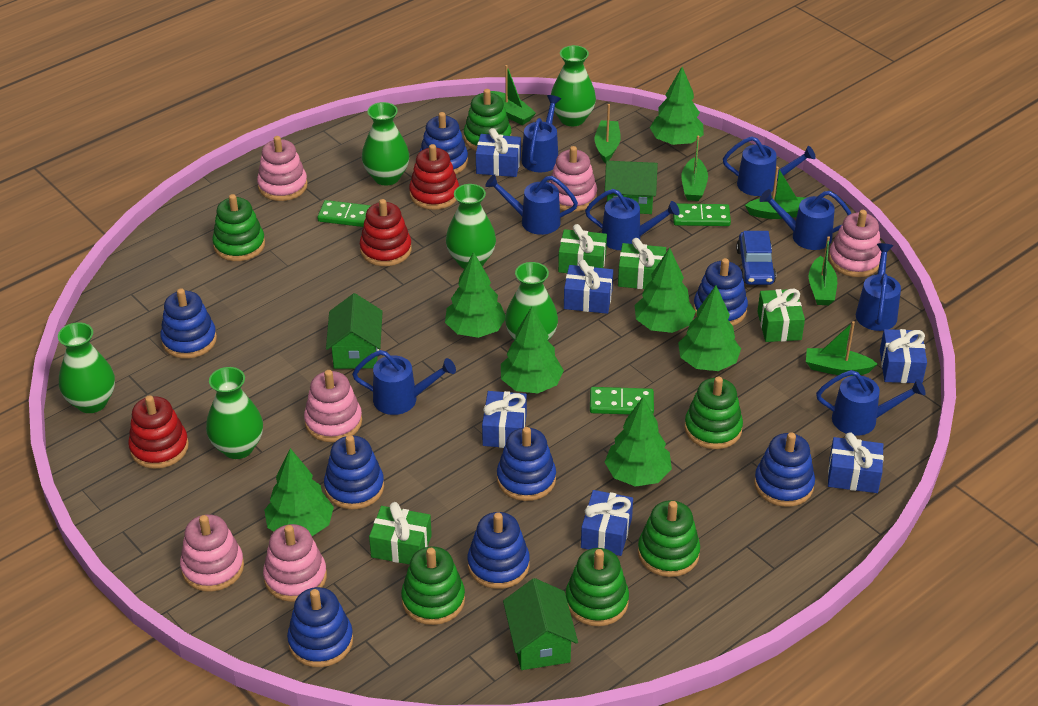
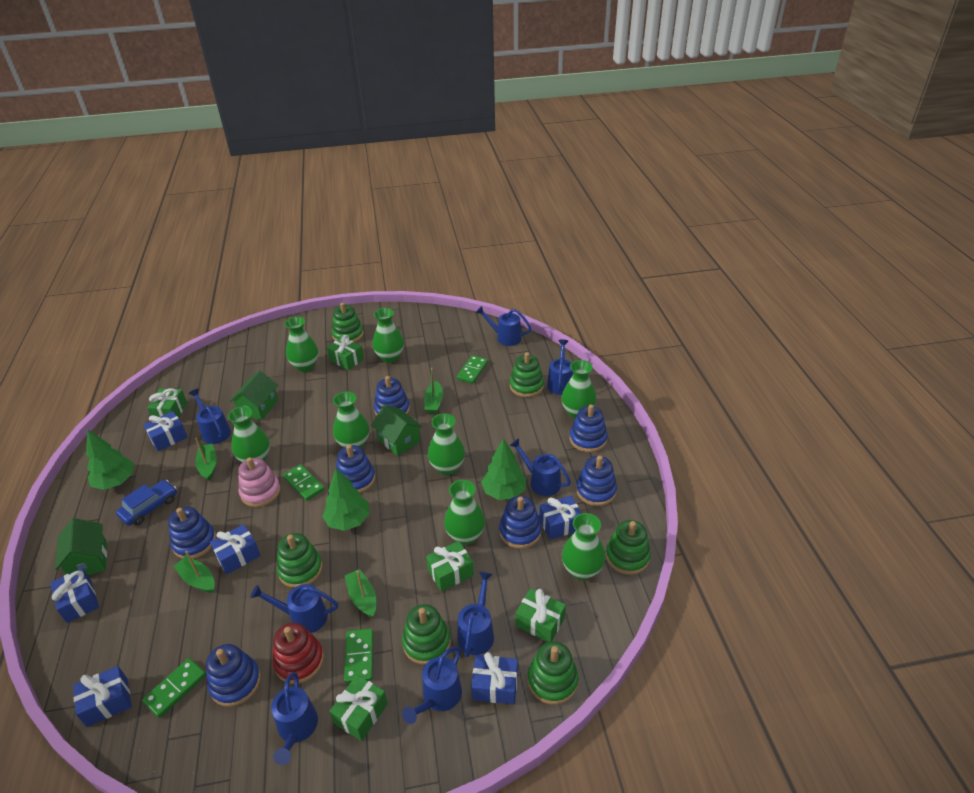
blue stacking toy: [160,288,217,359] [287,587,353,667] [324,435,384,509] [420,112,468,174] [467,512,530,589] [497,427,556,501] [693,258,748,326] [754,432,815,507] = 8 -> [168,507,216,559] [206,644,261,707] [336,445,375,493] [374,376,410,416] [499,496,542,549] [570,405,607,452] [576,455,617,506] = 7
green boat: [491,65,536,125] [595,104,621,163] [681,135,708,201] [745,167,805,219] [806,321,877,376] [809,236,837,305] = 6 -> [174,551,215,593] [195,438,217,481] [345,569,376,618] [424,368,443,413] = 4
green domino: [317,200,371,227] [590,387,654,415] [673,203,731,226] = 3 -> [142,658,206,718] [283,464,325,501] [344,628,373,683] [457,355,488,384] = 4
green gift: [369,502,432,565] [558,224,607,273] [618,238,666,289] [757,289,805,342] = 4 -> [147,388,187,418] [327,335,364,370] [330,675,388,741] [426,541,474,591] [516,588,566,642] = 5
green tree: [264,448,334,536] [445,252,506,338] [501,307,564,393] [605,397,672,487] [635,248,696,333] [650,67,704,146] [678,285,741,371] = 7 -> [86,430,134,490] [322,468,370,531] [481,439,526,500] = 3
green vase: [58,322,115,413] [206,367,263,459] [362,102,409,186] [446,184,496,269] [505,262,558,341] [551,45,596,126] = 6 -> [228,406,270,463] [284,317,318,372] [333,392,369,448] [372,308,404,363] [428,413,465,475] [444,480,485,545] [561,360,596,419] [562,513,606,580] = 8
pink stacking toy: [180,514,244,592] [257,136,308,201] [263,524,327,602] [304,370,362,442] [549,146,597,212] [829,210,881,277] = 6 -> [238,457,281,507] = 1
red stacking toy: [128,395,189,469] [360,199,412,266] [409,144,459,210] = 3 -> [273,623,324,684] = 1

